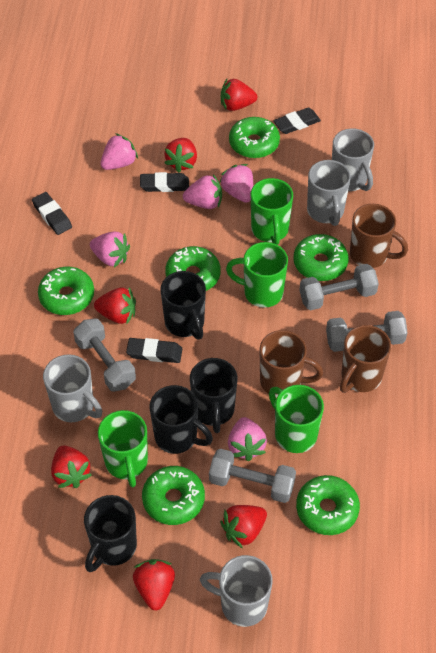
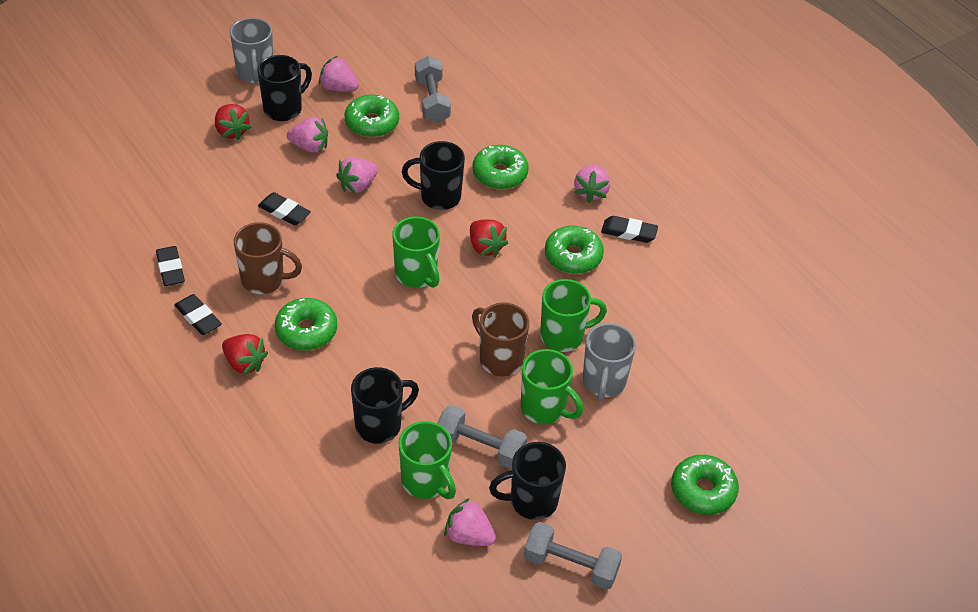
brown mug: [259,330,323,397] [340,325,391,393] [350,204,408,268] = 3 -> [234,222,302,294] [472,302,529,376] = 2
green donut: [38,267,94,315] [142,466,205,525] [165,246,221,291] [229,117,280,158] [293,234,349,281] [296,475,360,535] = 6 -> [275,298,337,350] [345,95,399,137] [472,145,529,190] [545,226,604,274] [671,455,739,515] = 5
grey dumbbell: [73,318,136,392] [209,449,296,503] [300,264,379,310] [326,311,408,352] = 4 -> [415,56,451,123] [437,405,527,469] [524,522,622,590] = 3
grey mug: [43,354,102,422] [200,555,273,627] [307,160,351,226] [332,128,374,191] = 4 -> [230,18,273,83] [583,323,636,401] = 2
red strawberry: [51,445,92,488] [94,287,136,324] [133,559,175,611] [164,138,197,173] [220,505,267,548] [221,79,257,111] = 6 -> [215,104,251,140] [222,334,268,376] [470,219,508,257] = 3

